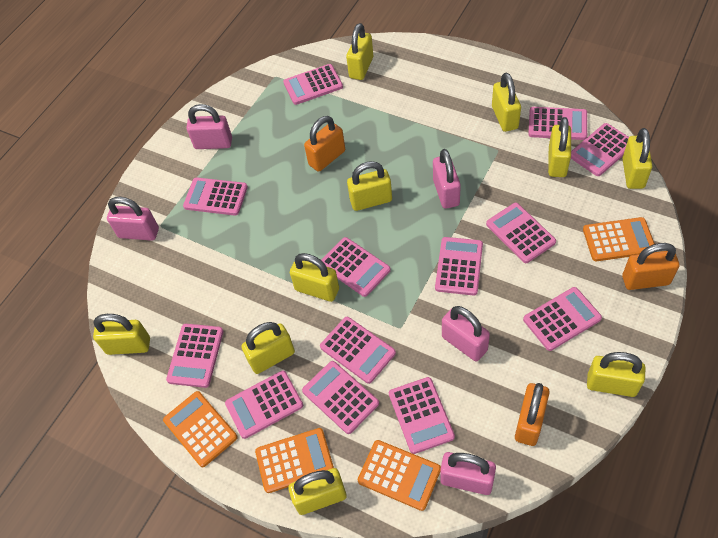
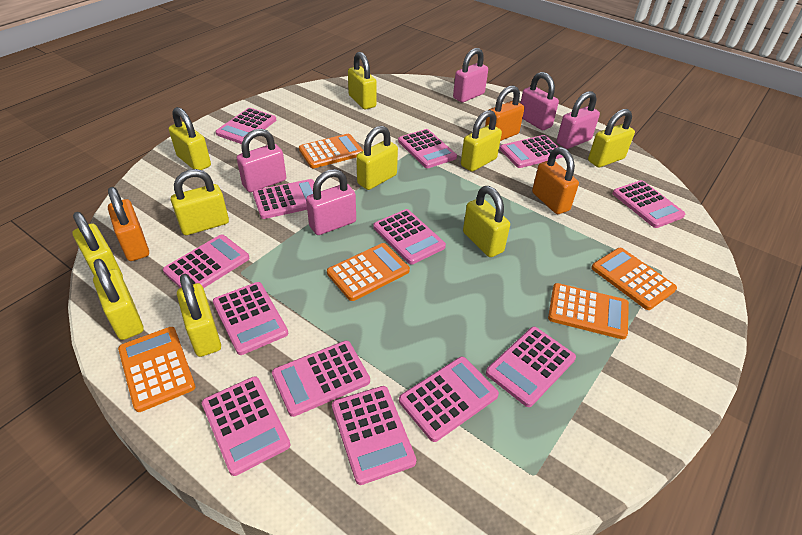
orange calculator: [163,391,238,467] [255,428,334,493] [358,440,441,511] [583,217,655,261] = 4 -> [118,327,195,412] [299,134,364,168] [327,243,410,301] [548,283,629,339] [591,248,677,310] = 5

